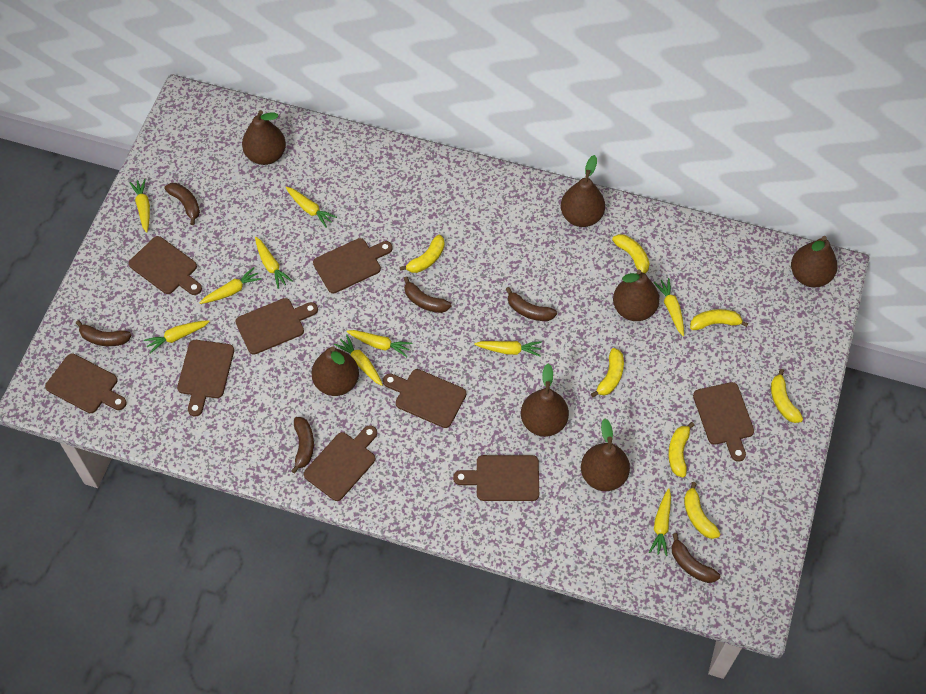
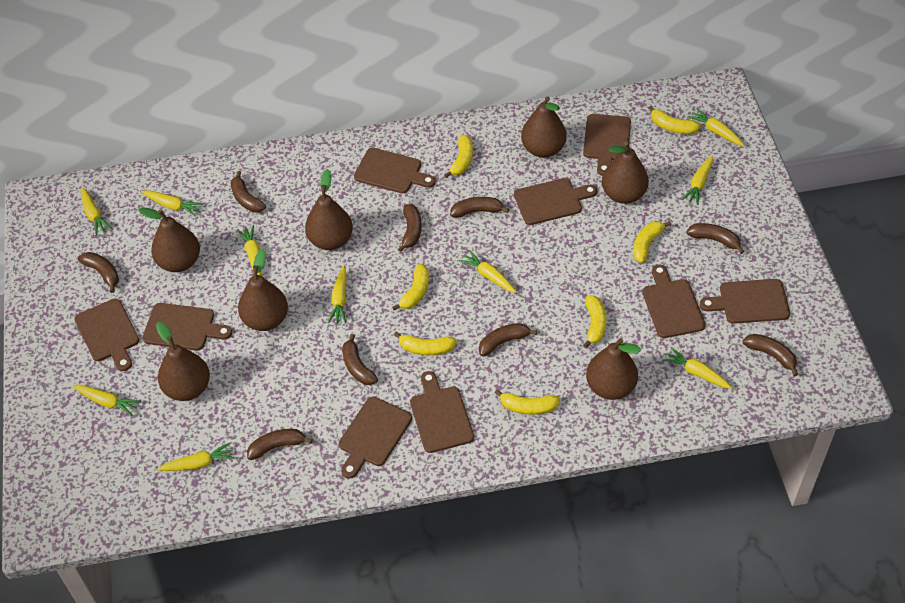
brown banana: [76,320,131,346] [165,183,200,225] [291,417,314,474] [403,276,452,313] [506,287,557,321] [672,533,720,583] = 6 -> [78,252,119,293] [230,171,266,212] [247,429,313,460] [342,334,378,385] [398,204,422,252] [450,197,509,218] [479,323,537,357] [686,223,744,254] [743,334,798,376] = 9

